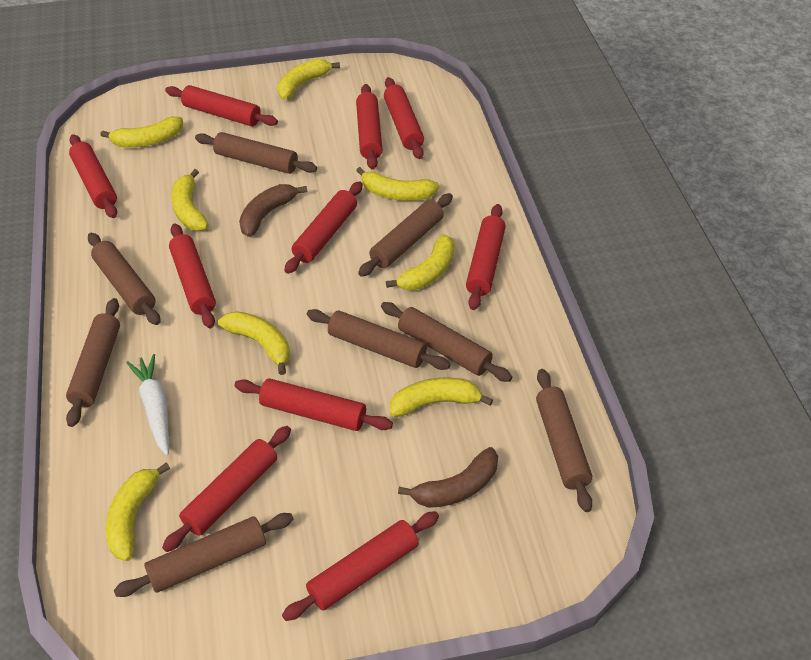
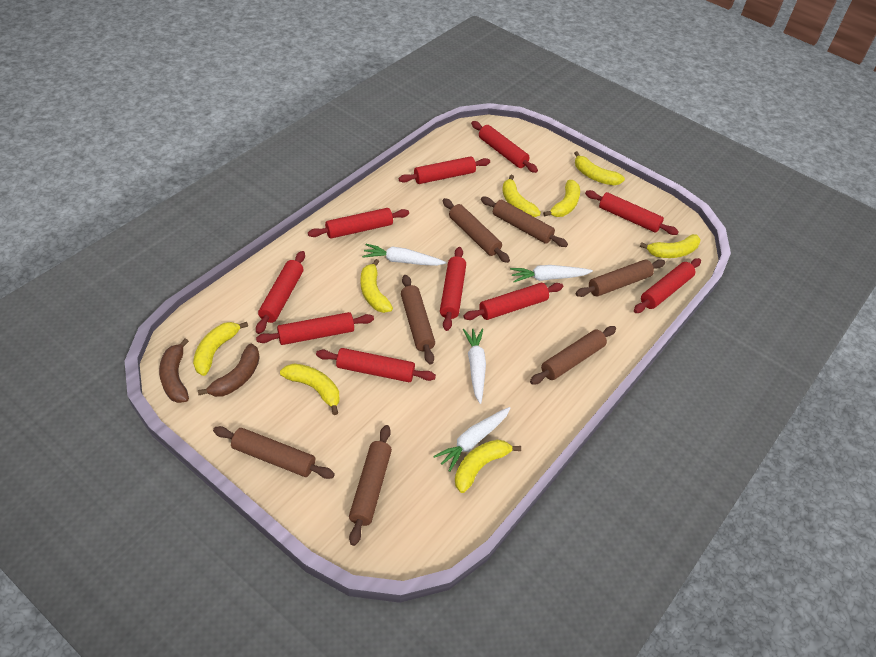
brown rolling pin: [66,298,120,427] [88,233,160,325] [114,513,294,597] [195,132,317,174] [307,309,450,370] [358,193,453,277] [381,302,512,382] [536,369,593,512] = 8 -> [213,426,335,479] [349,425,392,546] [401,275,435,364] [443,198,510,263] [481,197,568,247] [530,326,616,385] [576,259,665,297] = 7
white carrot: [126,354,169,456] = 1 -> [362,244,446,266] [433,407,510,472] [463,329,486,404] [510,265,593,282] = 4

